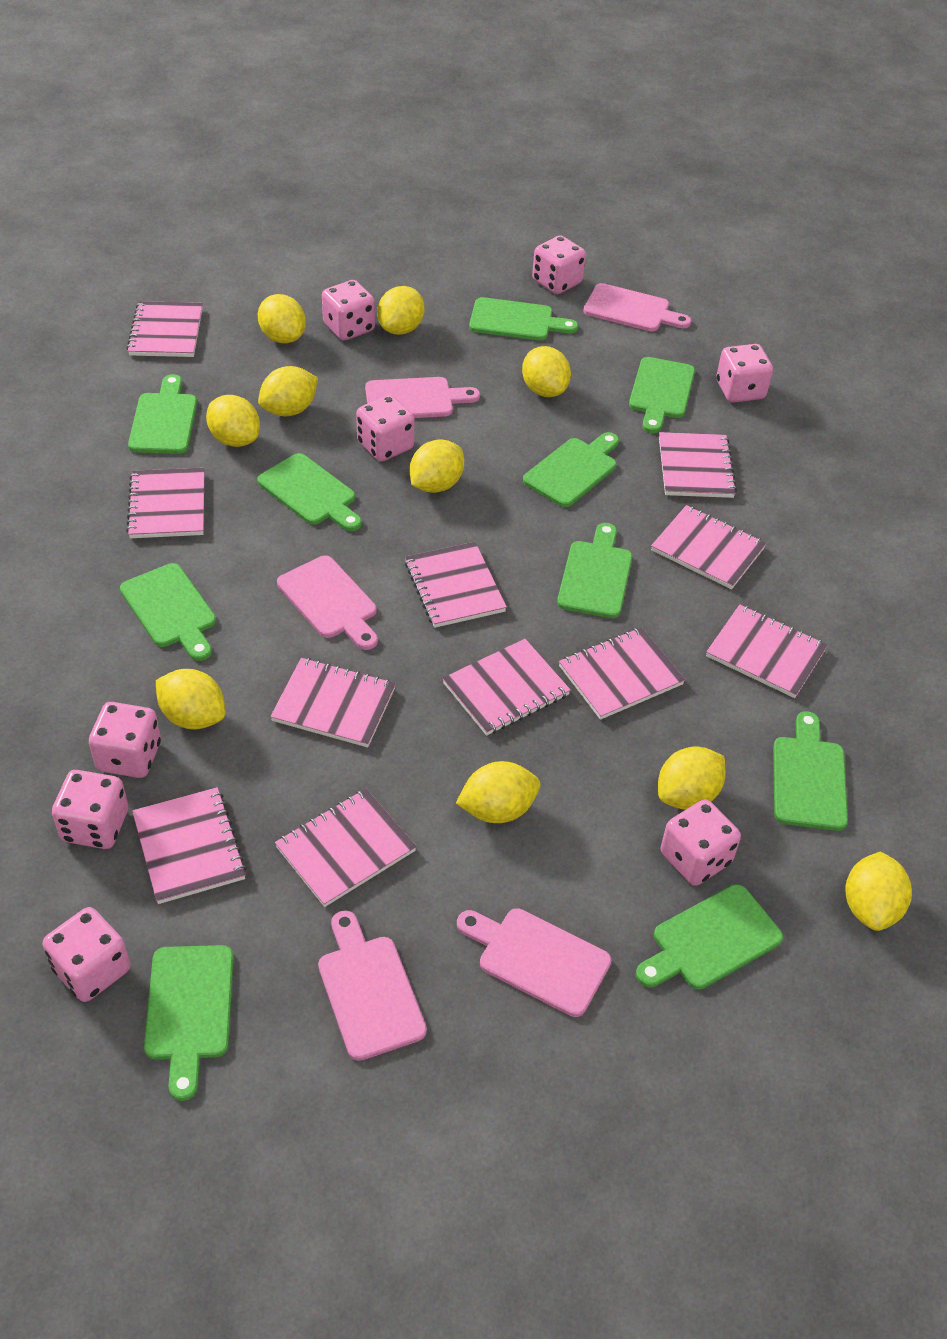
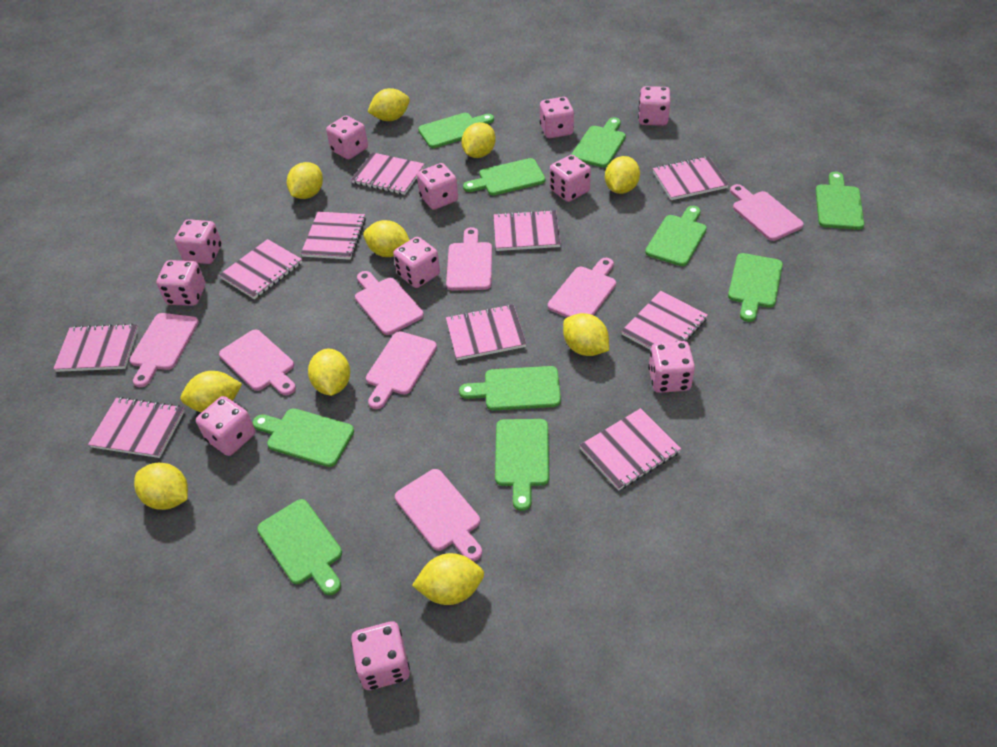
pink cutting board: [277,556,378,650] [318,911,427,1061] [365,377,480,418] [457,908,611,1017] [583,283,691,332] = 5 -> [129,313,199,387] [219,329,296,395] [355,271,424,335] [366,331,437,409] [395,469,482,561] [446,227,492,291] [548,258,616,317] [730,184,804,241] = 8
pink dice: [42,907,131,1002] [52,770,128,849] [89,702,161,778] [322,280,375,341] [356,395,414,462] [532,235,586,294] [661,799,741,886] [716,344,773,403] = 8 -> [156,260,205,306] [174,219,222,264] [196,396,255,456] [326,116,368,159] [351,621,410,690] [393,237,440,288] [417,163,458,210] [540,97,574,138] [550,155,591,202] [638,86,670,126] [648,341,695,393] = 11
pink notebook: [126,301,203,357] [126,468,204,538] [132,787,247,904] [270,658,396,747] [275,789,417,907] [405,542,507,628] [442,639,571,736] [559,627,685,720] [651,505,767,589] [659,432,737,498] [706,604,828,698] = 11 -> [53,323,139,372] [88,397,185,458] [219,239,302,299] [301,212,366,260] [351,152,424,195] [446,304,526,360] [494,210,561,251] [579,408,681,491] [621,291,708,350] [653,156,729,200] = 10

